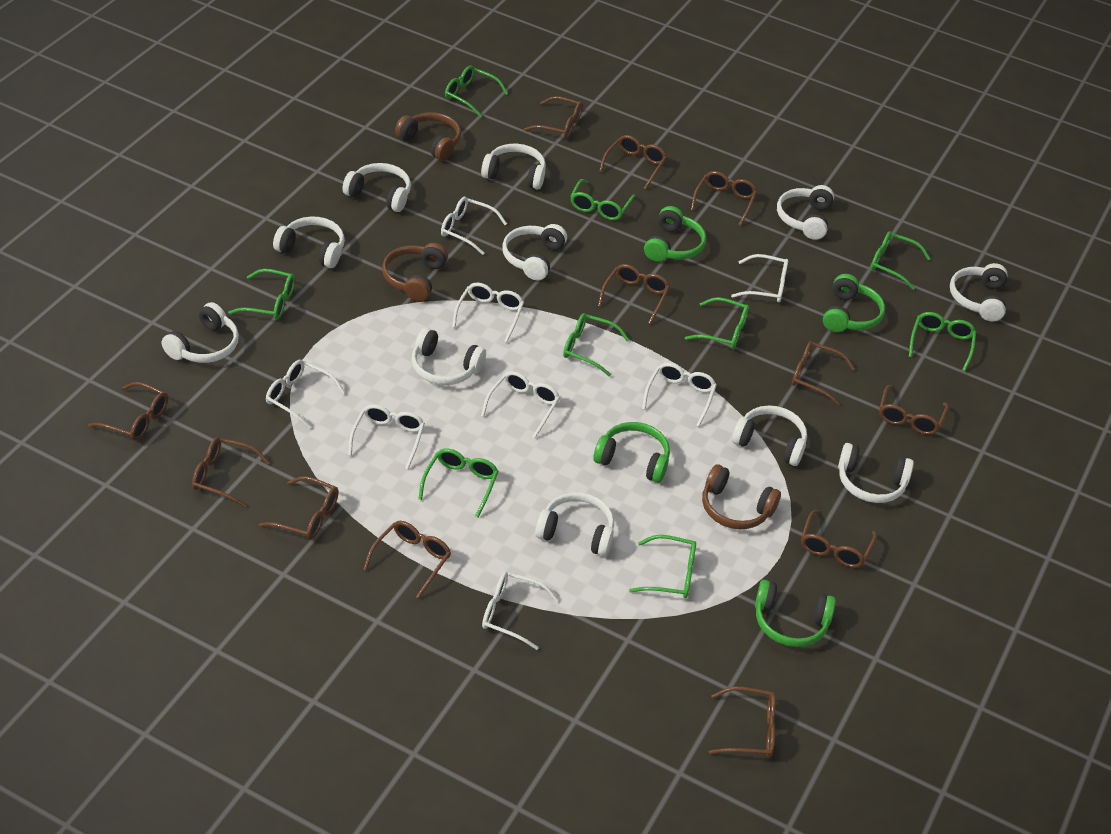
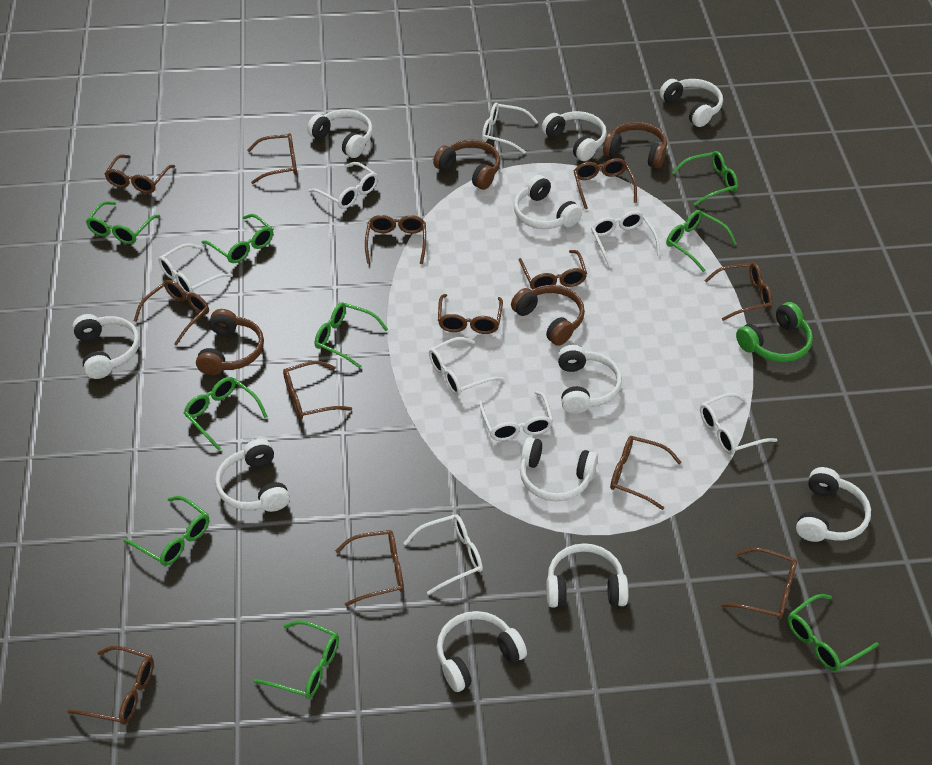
brown glasses: [88,382,168,441] [192,437,270,507] [259,476,339,540] [364,521,451,598] [524,96,583,139] [598,264,670,324] [599,135,667,189] [691,171,757,226] [709,686,776,757] [792,341,855,406] [801,510,877,568] [879,385,949,435] = 12 -> [67,646,154,724] [105,155,175,193] [134,280,209,346] [247,133,297,184] [283,361,352,420] [335,530,404,606] [365,215,426,264] [438,294,503,334] [519,250,587,289] [574,158,637,209] [610,436,682,510] [704,262,772,321] [721,548,797,620] = 13
brown headphones: [382,243,448,302] [395,112,461,161] [702,464,781,529] = 3 -> [196,309,264,375] [433,140,500,190] [511,285,585,346] [603,122,667,168] = 4
green headphones: [593,422,670,483] [644,206,706,262] [755,580,836,647] [823,274,885,332] = 4 -> [736,302,813,362] = 1

